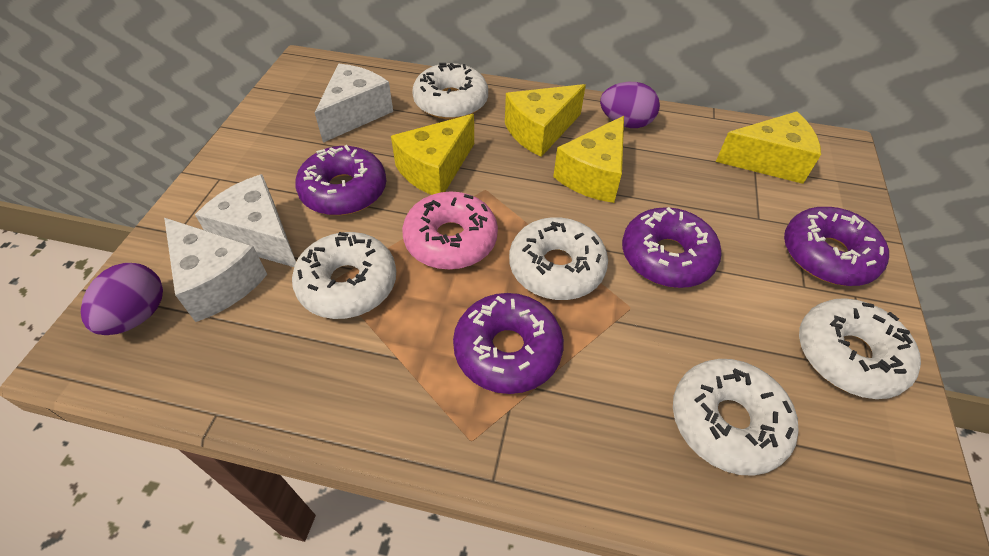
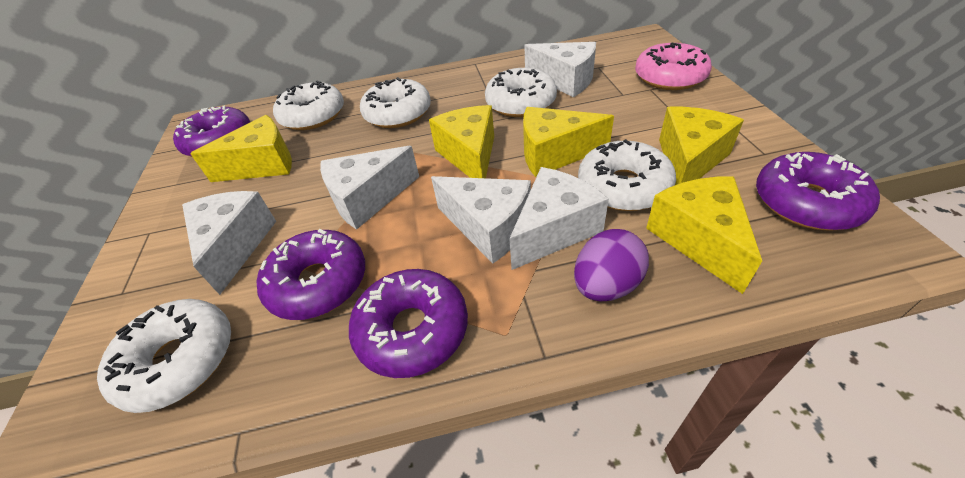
purple egg: [81,263,163,335] [600,82,660,128] = 2 -> [574,229,649,301] = 1
white cheese: [164,218,267,322] [195,174,296,267] [315,64,393,143] = 3 -> [182,191,276,295] [320,146,419,230] [431,176,531,263] [509,167,609,270] [525,42,596,97] = 5
yellow cheese: [391,114,474,195] [505,84,586,157] [553,116,624,203] [716,111,821,184] = 4 -> [190,115,292,182] [429,105,494,178] [523,107,614,177] [646,176,762,294] [659,107,744,185] = 5

